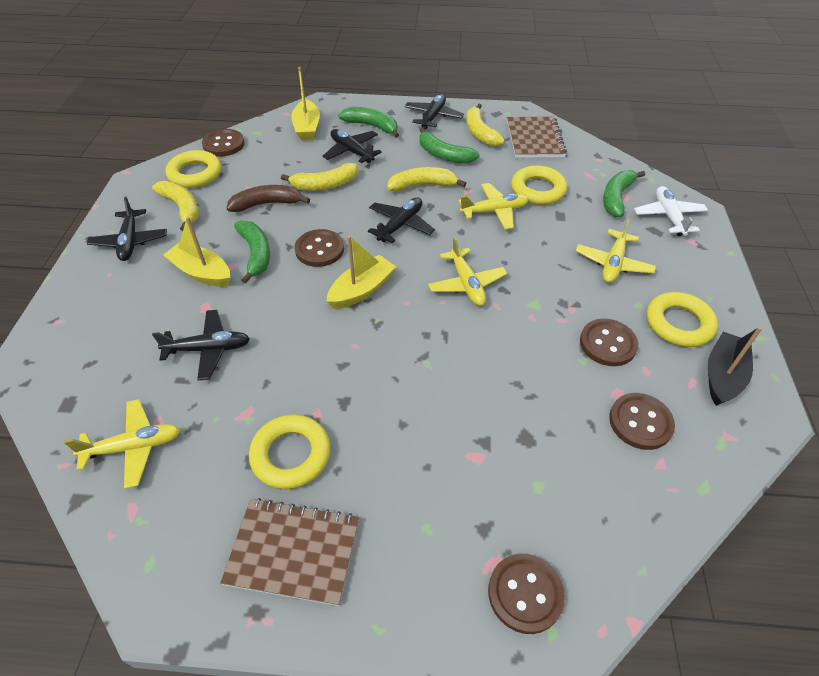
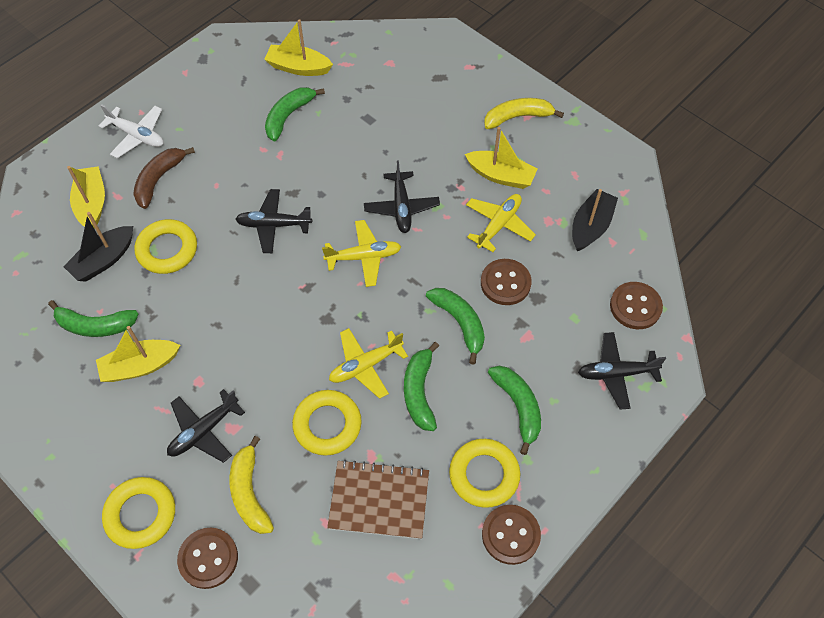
black boat: [708,326,762,406] = 1 -> [63,212,133,282] [572,189,618,251] = 2
black plane: [87,197,167,261] [152,310,250,380] [323,129,382,163] [368,197,435,243] [404,94,464,130] = 5 -> [167,389,245,463] [235,189,312,253] [364,160,440,233] [578,332,666,410] = 4
brown button: [202,129,244,157] [295,229,344,267] [488,554,565,634] [580,319,639,366] [609,393,675,450] = 5 -> [177,528,238,589] [481,259,532,305] [482,505,541,565] [610,282,663,329] = 4
brown notebook: [220,498,359,606] [507,117,567,158] = 2 -> [327,460,429,539] = 1
green banana: [234,220,270,284] [338,107,399,138] [419,127,480,164] [603,170,645,217] = 4 -> [48,300,139,337] [265,87,325,141] [404,342,439,431] [426,288,485,365] [488,366,541,455] = 5
yellow banana: [152,181,199,231] [281,163,358,191] [387,167,466,192] [466,104,505,146] = 4 -> [230,436,274,534] [484,98,564,129] = 2
yellow boat: [163,217,230,287] [291,67,320,140] [326,236,396,309] = 3 -> [67,166,105,229] [96,326,180,382] [264,19,333,76] [465,127,538,189] = 4
yellow plane: [64,399,180,489] [428,237,507,306] [459,183,529,230] [576,219,656,283] = 4 -> [322,220,401,287] [329,328,408,399] [466,194,536,252] = 3

